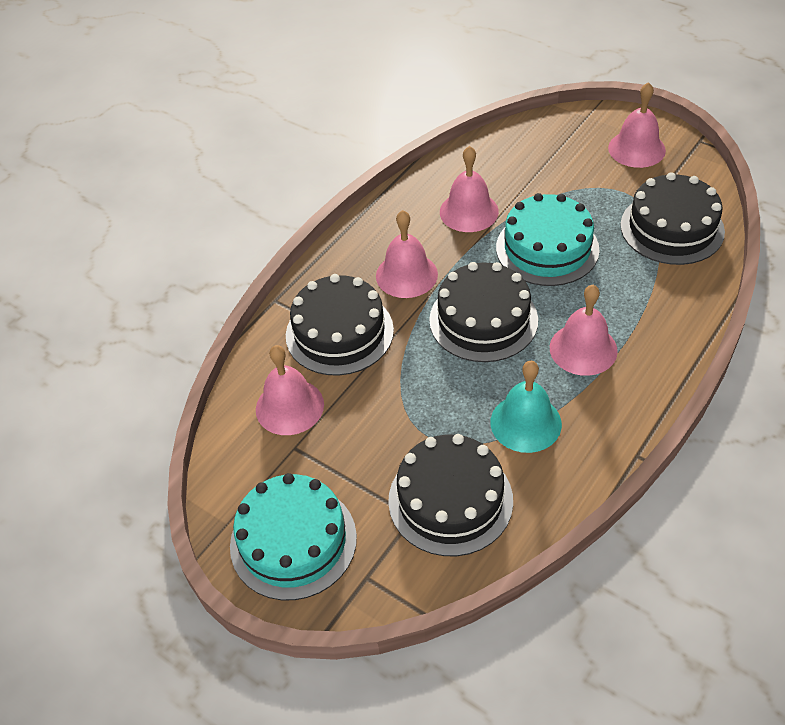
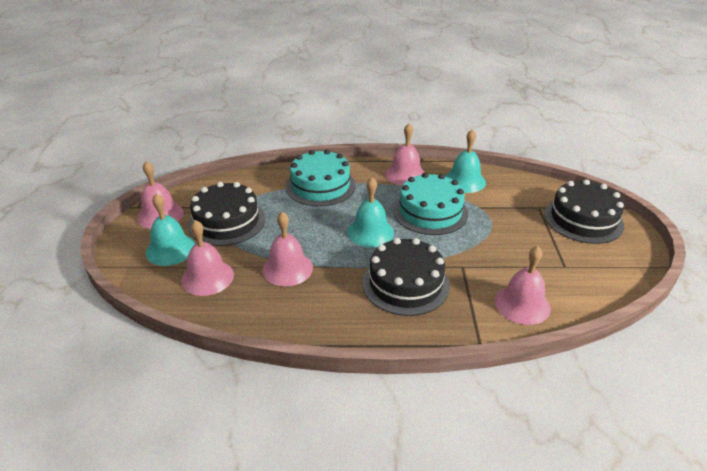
black cake: [286,274,394,376] [388,434,513,556] [429,262,538,362] [620,172,725,265] = 4 -> [188,182,265,246] [362,238,450,316] [544,179,624,244] = 3
turquoise bell: [490,361,562,453] = 1 -> [146,193,195,266] [347,177,394,247] [445,129,486,193] = 3

